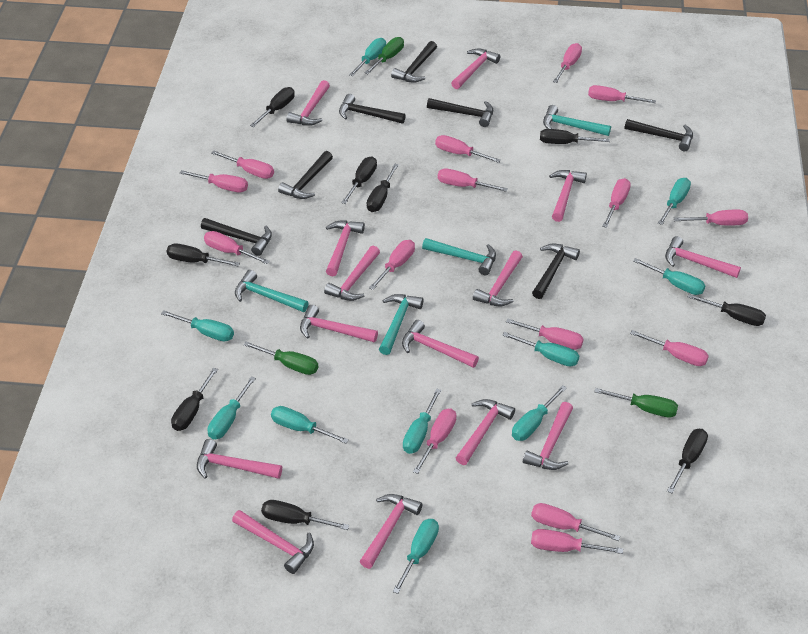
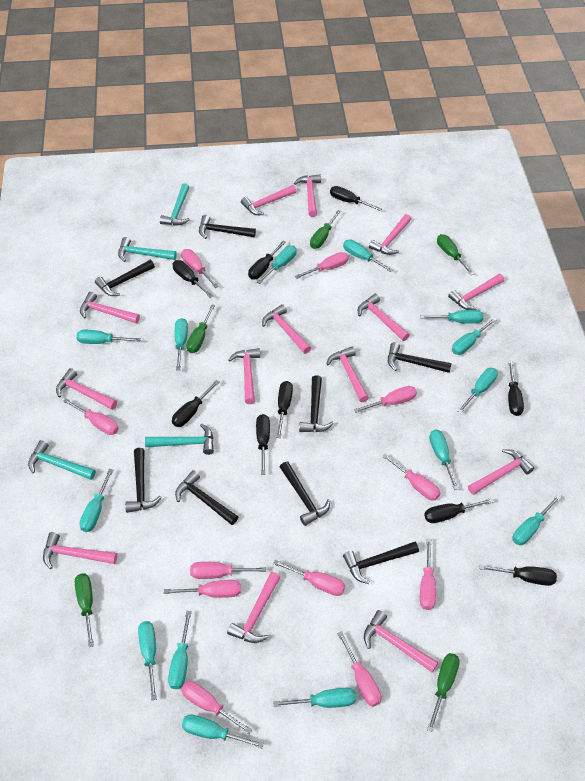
black hammer: [201,218,272,256] [278,151,333,199] [339,94,406,124] [391,41,437,83] [427,98,493,127] [532,244,580,299] [625,119,693,151] = 7 -> [95,260,155,296] [125,448,162,513] [175,470,238,525] [199,215,256,239] [280,461,330,526] [299,375,334,432] [343,542,419,584] [388,342,452,373] = 8
green screwdriver: [244,341,318,375] [364,37,404,74] [594,388,678,418] = 3 -> [75,573,94,647] [186,304,215,353] [310,210,341,249] [427,653,460,732] [437,234,474,275] = 5
pink screwdriver: [180,170,248,192] [204,231,270,264] [211,151,274,179] [369,240,415,290] [413,408,457,474] [435,135,501,163] [438,169,508,192] [506,318,584,350] [531,503,620,541] [531,529,623,554] [553,43,582,83] [588,85,656,103] [602,178,631,228] [630,330,709,366] [674,209,748,225] = 15 -> [63,399,119,435] [164,580,241,598] [181,249,219,288] [181,681,252,734] [190,562,266,579] [273,560,345,596] [295,252,349,279] [337,631,381,707] [354,386,417,413] [382,454,440,500] [420,539,436,610] = 11
turquoise screwdriver: [161,310,234,342] [208,376,256,439] [271,406,349,444] [349,38,386,76] [393,519,439,594] [403,388,442,454] [502,332,579,367] [512,385,567,441] [633,258,705,295] [658,178,691,225] = 10 -> [76,330,141,344] [79,469,113,532] [138,621,157,700] [168,611,192,689] [174,318,188,371] [182,715,264,748] [257,246,297,284] [273,688,356,708] [343,240,393,272] [421,310,483,324] [429,429,459,490] [452,317,497,355] [457,368,498,413] [512,495,561,545] = 14

